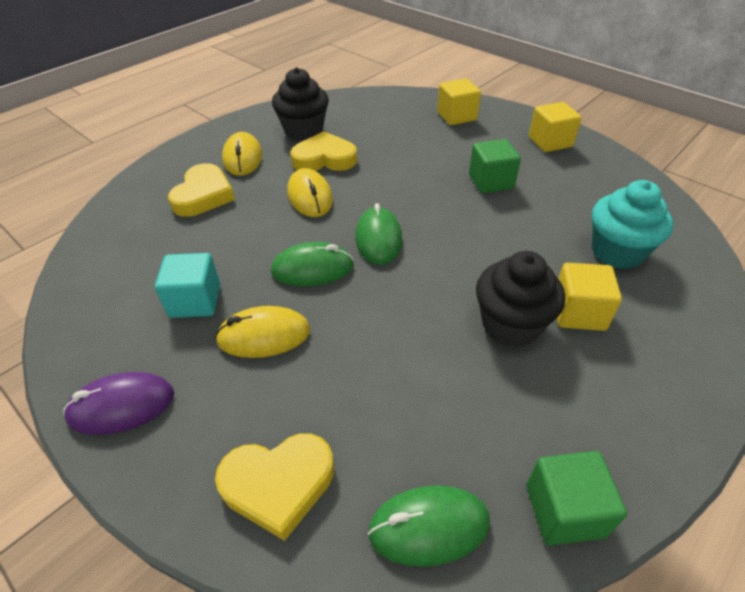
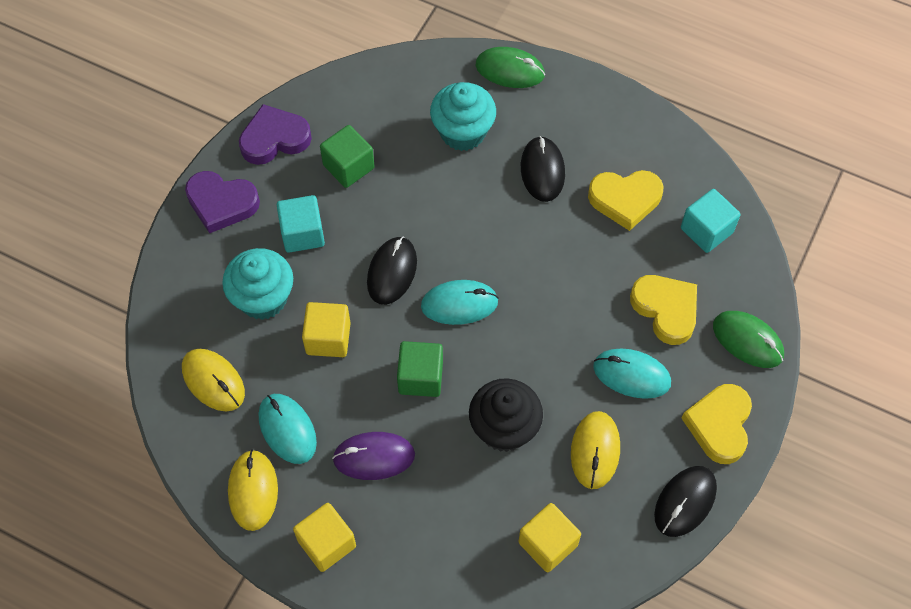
black cupcake: [272,67,329,141] [476,251,565,347] = 2 -> [469,378,543,452] = 1
black mouse: none = 0 -> [367,237,417,305] [521,136,565,202] [654,466,717,537] = 3
green mouse: [271,242,354,286] [355,203,402,265] [368,485,490,567] = 3 -> [476,47,545,88] [713,311,784,368] = 2
purple heart: none = 0 -> [185,171,260,233] [239,104,312,165] = 2
turquoise cube: [155,253,220,318] = 1 -> [277,195,325,253] [681,189,740,253] = 2
turquoise cupcake: [592,180,673,269] = 1 -> [222,248,293,320] [430,82,496,151] = 2
turquoise mouse: none = 0 -> [258,394,317,464] [421,280,499,325] [593,349,671,399] = 3

